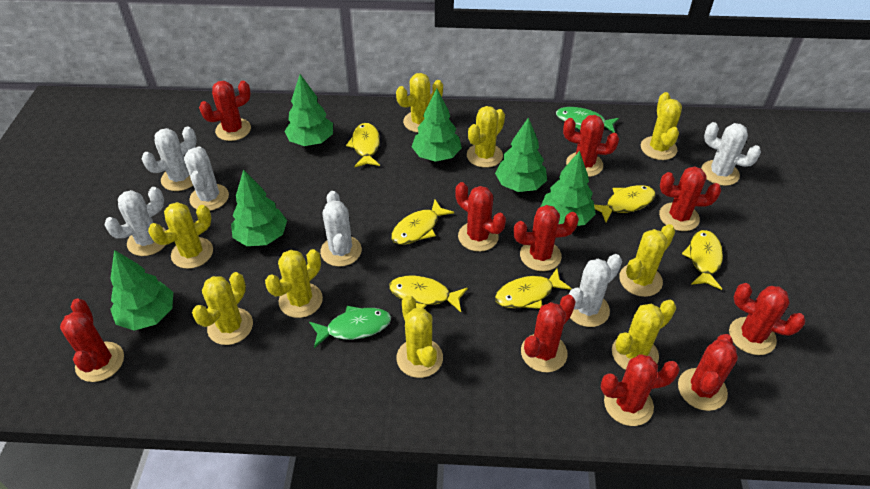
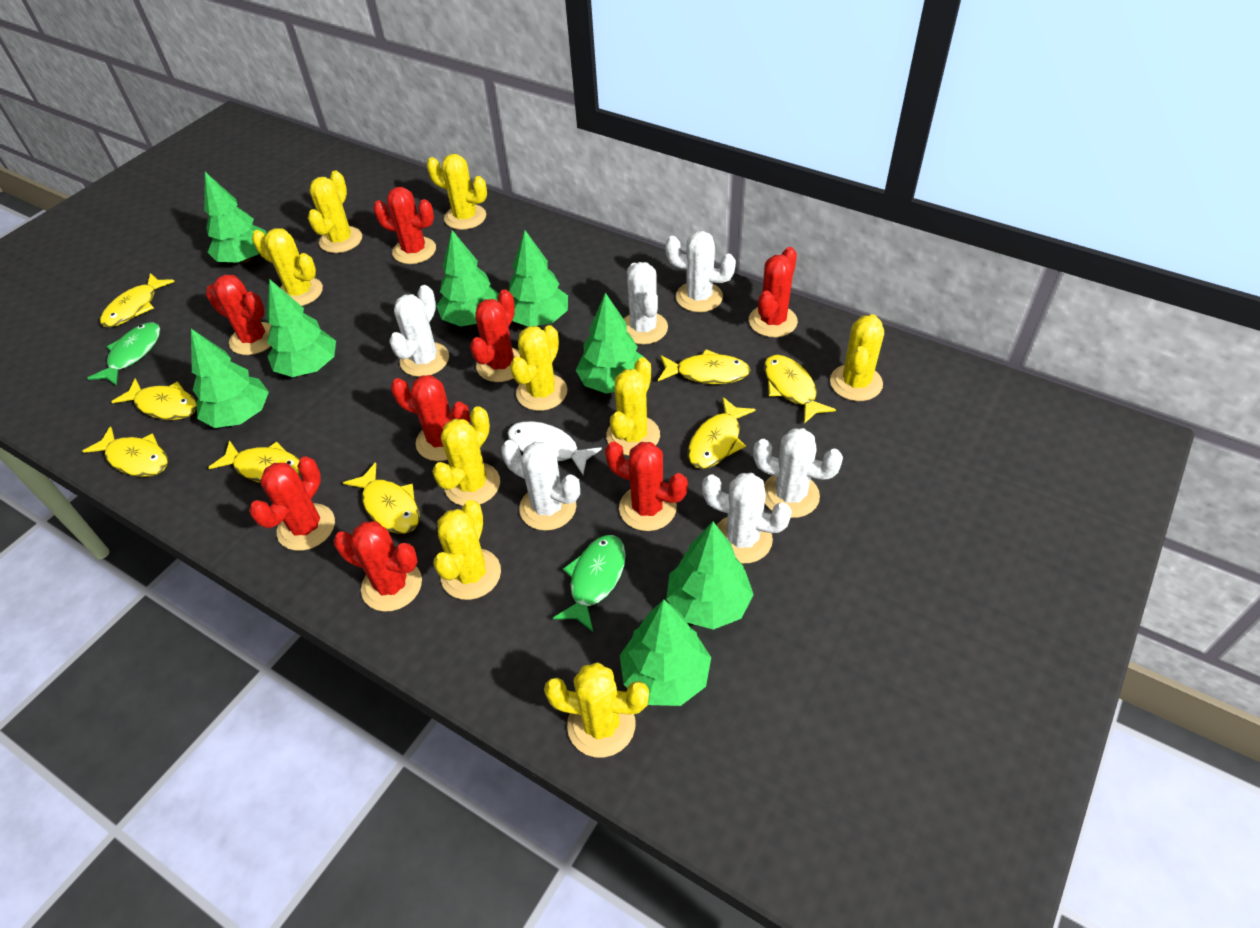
green tree: [110,250,173,331] [231,169,287,246] [284,74,333,146] [412,89,462,162] [495,117,547,192] [541,151,596,226] = 6 -> [191,329,269,428] [204,172,267,263] [266,279,336,377] [436,230,499,327] [509,230,568,327] [576,292,644,394] [620,600,711,706] [666,522,754,630] = 8
red cactus: [60,298,124,382] [199,81,251,141] [455,182,506,252] [514,205,579,271] [521,295,576,372] [563,115,619,177] [601,354,680,426] [659,166,721,231] [678,334,738,411] [729,283,805,355] = 10 -> [206,275,271,355] [249,456,335,551] [334,521,422,612] [373,187,436,264] [391,375,471,461] [470,290,520,382] [605,441,688,531] [749,247,798,337] = 8
white fish: none = 0 -> [507,421,602,475] = 1
yellow fish: [346,123,380,168] [389,276,468,312] [391,200,454,245] [495,268,572,309] [594,185,656,222] [682,230,723,290] = 6 -> [82,426,168,477] [100,273,175,327] [111,378,197,420] [208,440,301,483] [343,462,420,534] [658,349,750,384] [688,397,756,469] [764,355,836,424] = 8

